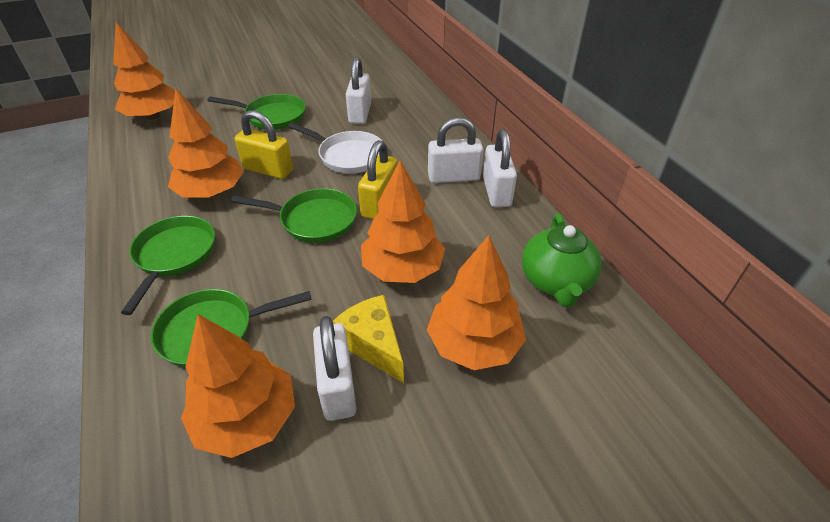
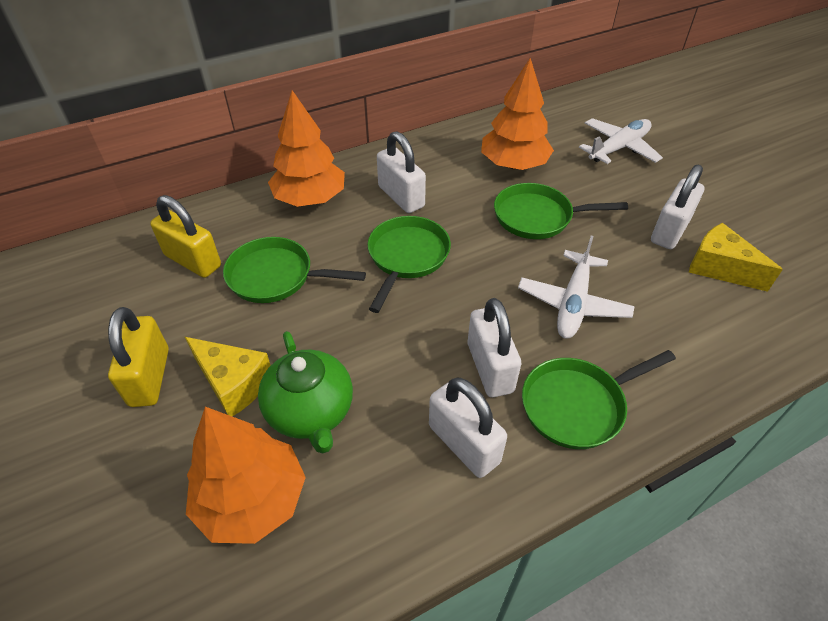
orange tree: [113,22,175,120] [168,89,244,197] [181,314,295,458] [361,160,445,283] [427,235,526,370] = 5 -> [186,407,306,544] [268,90,345,207] [481,58,554,170] = 3
white pan: [288,122,382,174] = 1 -> none = 0
white plane: none = 0 -> [518,236,635,339] [579,118,663,164] = 2
yellow cheese: [333,295,404,383] = 1 -> [185,337,271,416] [689,223,783,292] = 2

